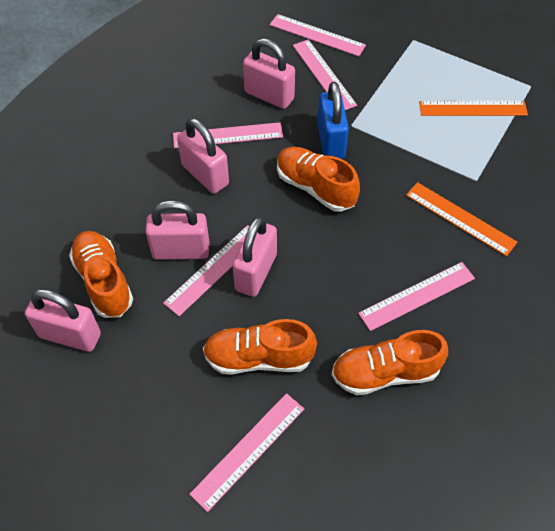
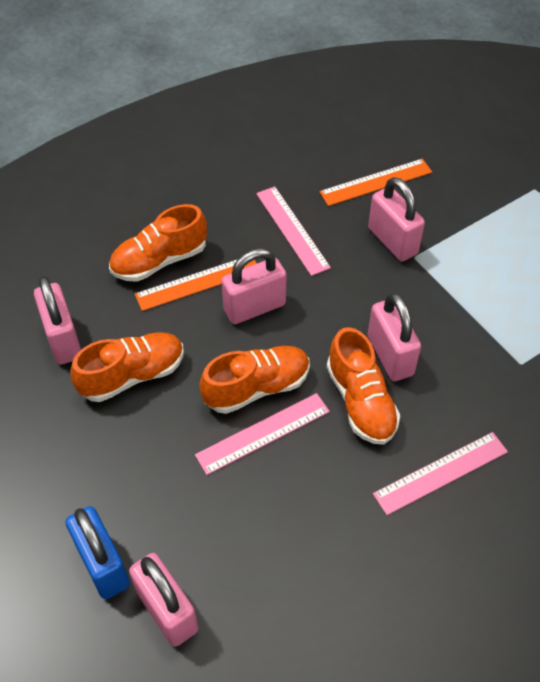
pink ruler: [163,225,249,316] [173,122,283,148] [189,393,304,512] [270,14,366,56] [293,40,357,110] [358,262,475,331] = 6 -> [195,393,330,475] [256,186,331,276] [373,432,508,515] = 3

